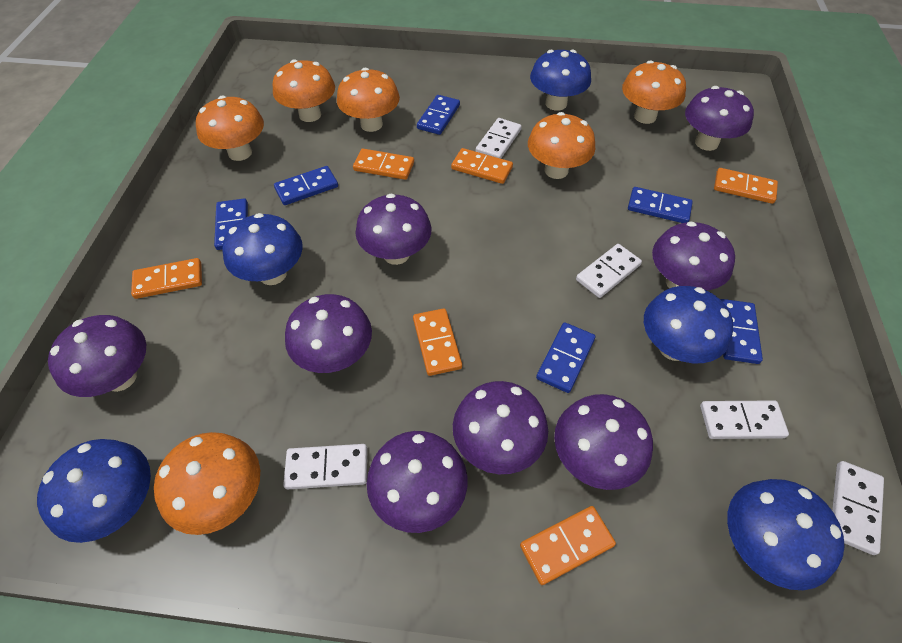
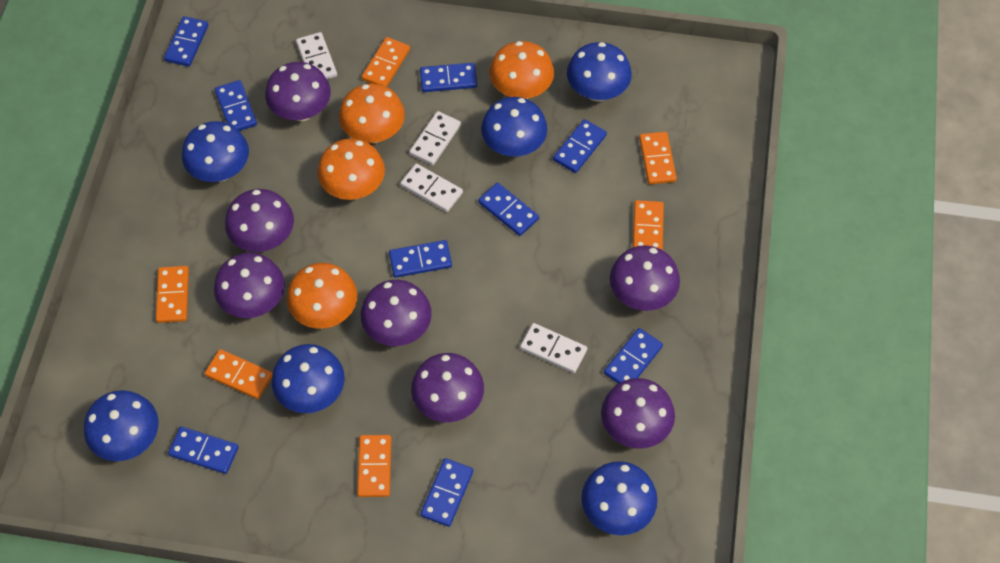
blue domino: [214,199,248,250] [274,166,338,205] [417,95,460,135] [536,322,595,393] [628,187,693,223] [721,299,763,364] = 6 -> [164,16,208,66] [168,426,239,474] [215,80,257,131] [389,240,452,278] [420,63,477,92] [420,458,473,527] [478,183,539,236] [553,119,607,173] [604,328,663,384] = 9
blue mushroom: [37,439,151,543] [222,213,302,285] [530,50,591,111] [644,286,733,363] [727,479,845,590] = 5 -> [84,390,159,461] [182,121,249,182] [272,344,345,413] [481,97,548,157] [567,42,632,102] [581,461,658,535] = 6
orange mushroom: [154,432,260,535] [196,95,264,161] [273,60,335,122] [337,68,400,132] [528,112,595,179] [622,60,686,124] = 6 -> [287,263,357,329] [317,138,385,200] [339,84,405,143] [489,41,554,99] = 4
purple mushroom: [48,315,146,397] [285,294,372,373] [355,194,432,265] [367,431,468,533] [453,381,548,474] [554,394,653,490] [652,221,735,290] [685,86,754,151] = 8 -> [214,253,285,318] [225,189,294,252] [265,62,331,121] [361,280,432,346] [411,353,484,422] [601,378,675,449] [610,245,680,311] = 7
white domino: [283,444,367,489] [476,118,522,159] [576,244,642,298] [700,400,789,439] [832,461,884,555] = 5 -> [296,32,337,79] [400,163,463,212] [409,111,461,165] [520,323,587,373] = 4

